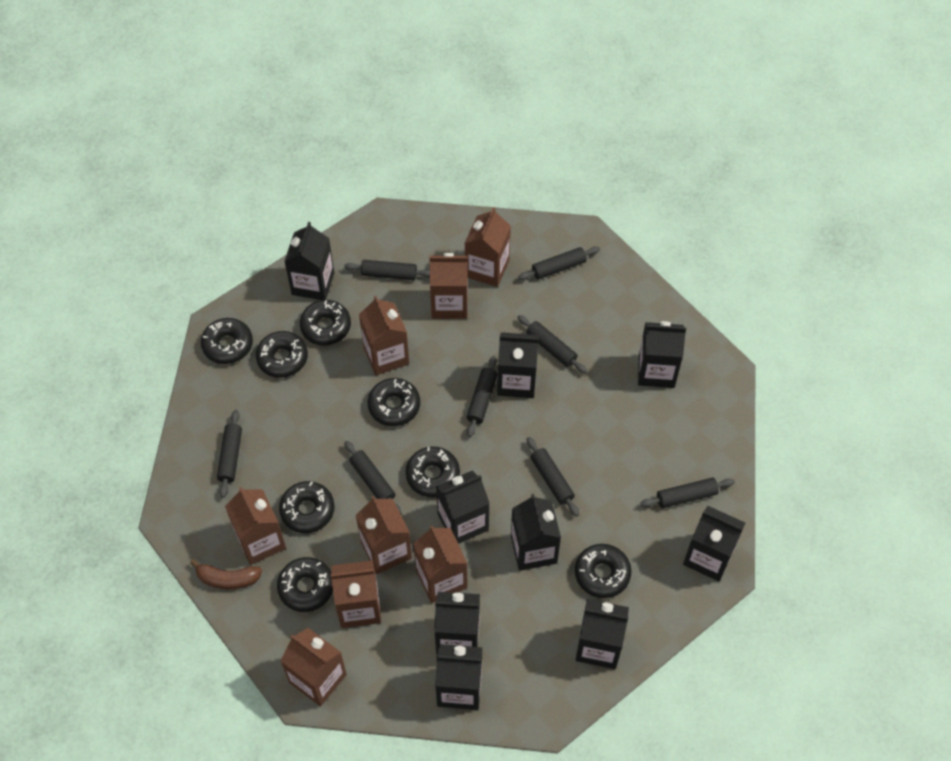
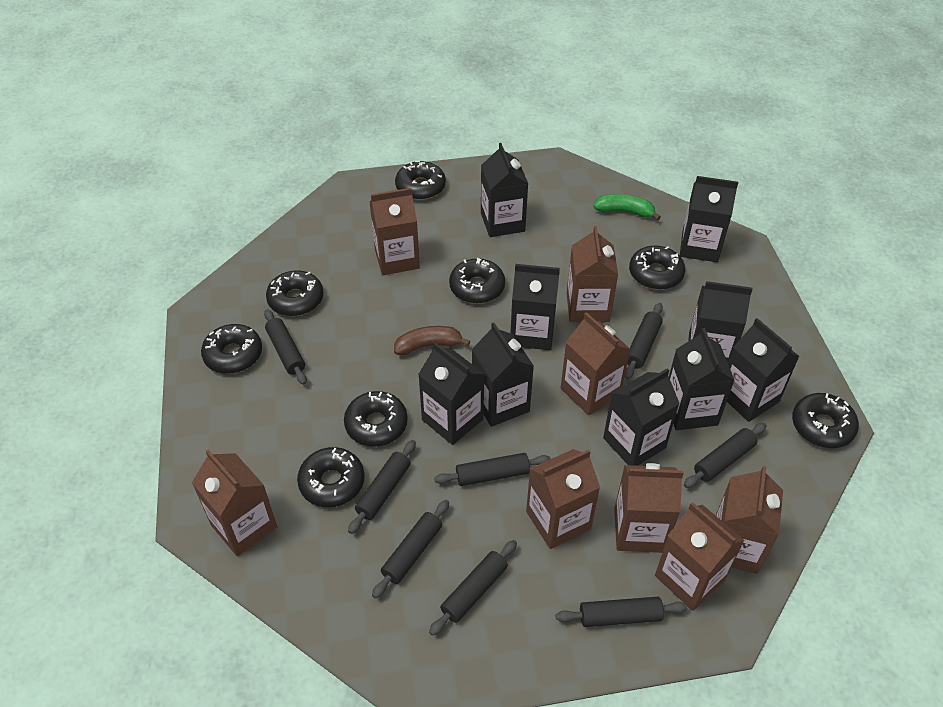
green banana: none = 0 -> [593,194,661,221] = 1

